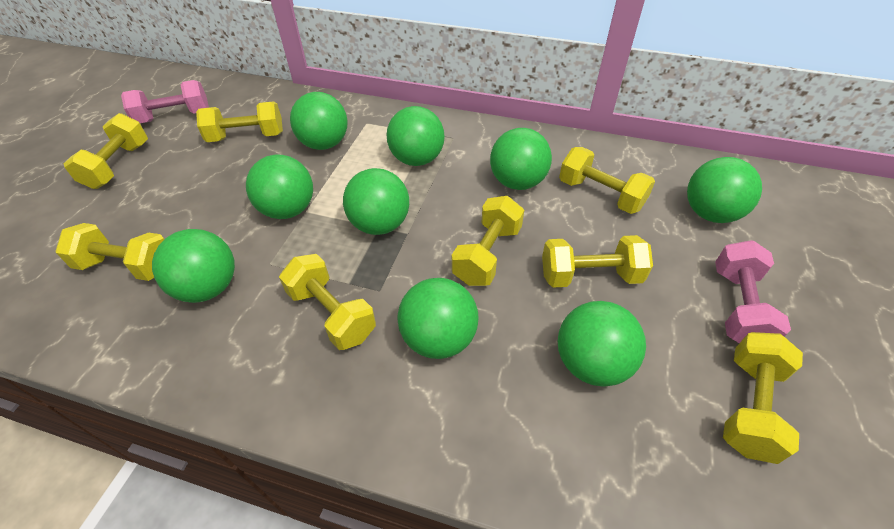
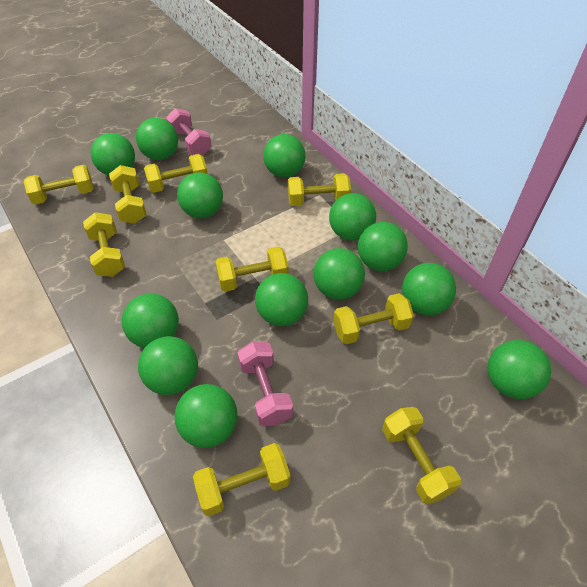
green ball: [152,229,235,303] [246,155,313,219] [290,92,348,150] [343,168,409,235] [386,106,445,166] [397,278,478,359] [490,128,552,190] [558,301,646,387] [687,157,762,223] = 9 -> [91,133,135,176] [122,294,179,348] [136,118,178,160] [138,336,198,395] [174,384,238,448] [177,172,223,218] [255,273,308,326] [263,134,305,178] [314,248,365,300] [329,193,376,241] [358,222,408,271] [402,263,456,315] [487,340,551,399] = 13
yellow dumbbell: [56,223,164,281] [64,113,148,189] [196,101,283,142] [279,254,376,350] [452,196,524,286] [542,235,653,288] [559,147,655,214] [723,332,803,464] = 8 -> [23,165,94,205] [83,212,125,277] [109,165,147,224] [144,154,208,193] [193,443,290,516] [215,246,289,292] [288,173,351,206] [333,293,414,344] [382,407,461,504] = 9

